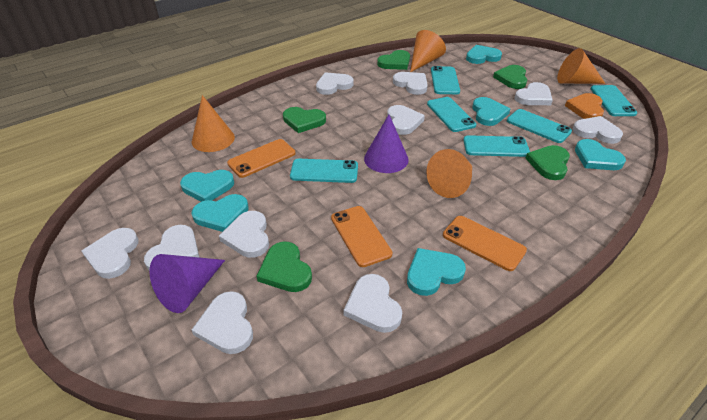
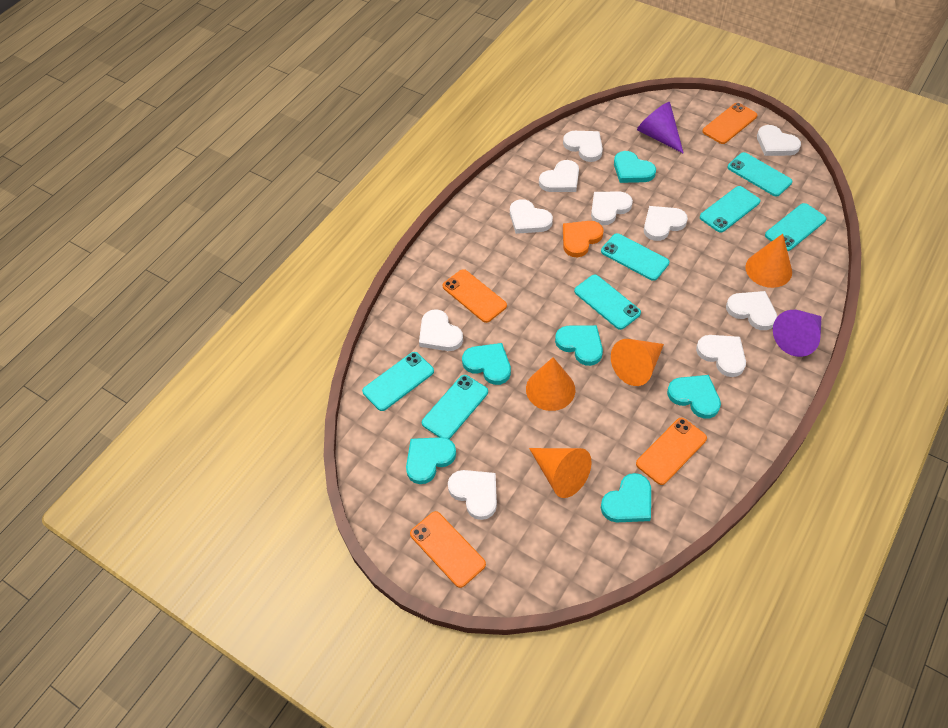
green heart: [256,241,312,292] [283,107,326,133] [377,50,410,70] [493,65,527,89] [525,145,570,180] = 5 -> none = 0
orange phone: [227,139,295,178] [331,206,392,267] [443,216,527,271] = 3 -> [410,511,486,588] [443,269,507,323] [636,418,707,485] [702,103,758,144] = 4
turquoise phone: [290,159,358,183] [427,97,476,132] [431,66,460,94] [463,135,530,157] [507,109,572,143] [591,85,637,116] = 6 -> [362,352,434,411] [422,375,488,439] [574,275,641,330] [601,233,669,281] [700,186,761,233] [728,152,792,197] [765,203,827,251] = 7

